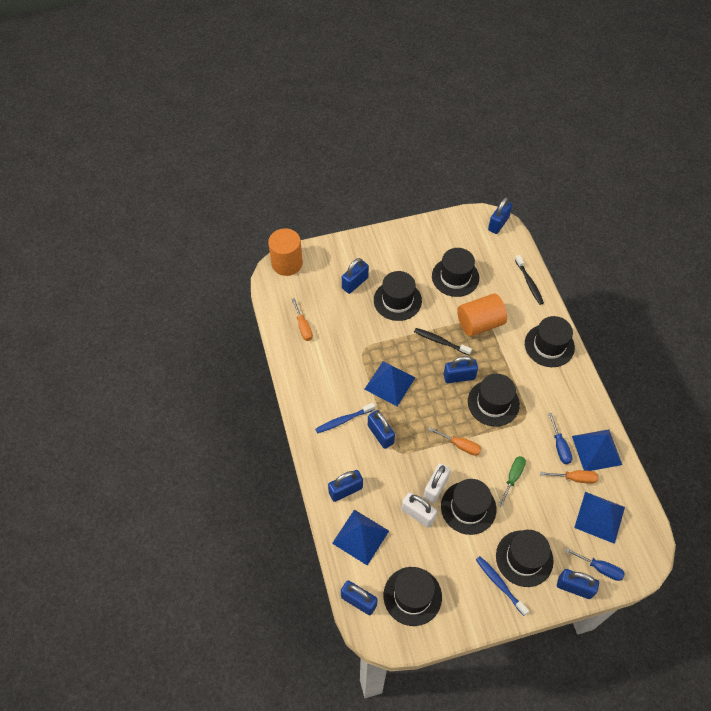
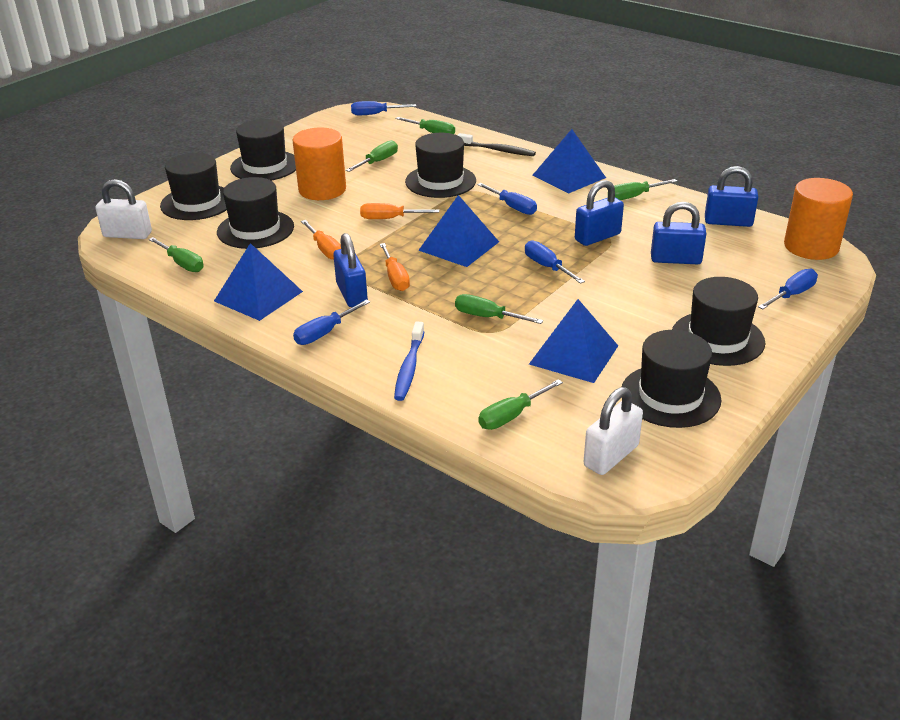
black hat: [374,271,422,321] [384,567,442,626] [432,248,479,297] [441,479,496,535] [468,374,520,427] [496,530,554,587] [525,316,575,367] = 7 -> [160,153,227,220] [217,177,294,249] [230,119,296,180] [405,133,476,198] [622,330,721,428] [672,277,766,366] = 6
black toothbrush: [414,328,472,355] [515,255,544,305] = 2 -> [457,133,536,156] = 1
blue padlock: [328,470,363,502] [341,581,378,615] [342,258,369,294] [368,410,395,449] [444,356,478,383] [488,197,512,234] [557,569,599,599] = 7 -> [333,233,368,307] [575,180,624,246] [651,202,706,264] [705,166,758,227] = 4
blue screwdriver: [548,413,572,464] [565,548,625,581] = 2 -> [293,299,370,345] [351,101,416,115] [477,183,537,215] [525,240,585,284] [758,269,818,309] = 5
blue toothbrush: [315,403,375,433] [476,556,529,616] = 2 -> [394,321,424,401] = 1
green screwdriver: [499,456,526,507] = 1 -> [148,237,204,272] [346,140,398,172] [395,117,455,134] [455,294,543,324] [478,379,563,430] [614,179,678,200] = 6

